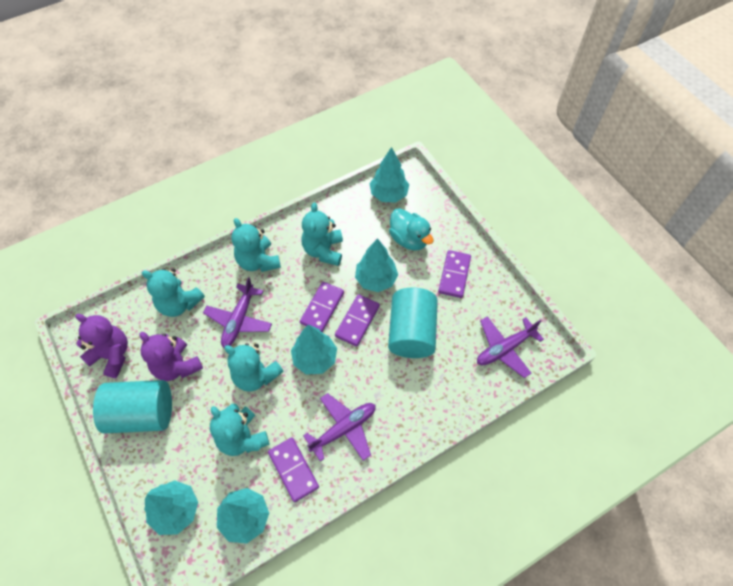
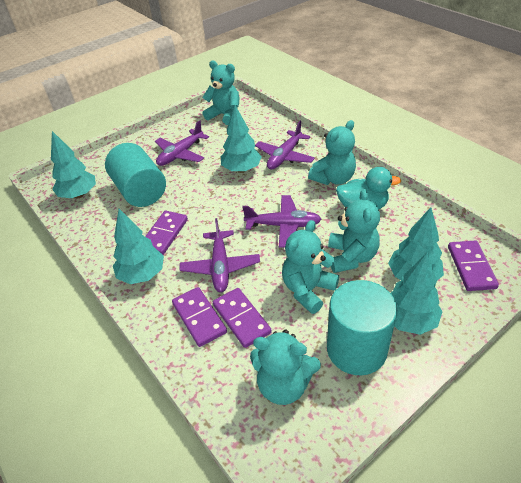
purple plane: [203,277,272,348] [303,393,375,462] [477,316,544,378] = 3 -> [155,120,209,166] [179,218,260,292] [243,195,321,247] [255,121,315,170] = 4
purple teddy bear: [75,314,128,378] [139,332,203,381] = 2 -> none = 0

